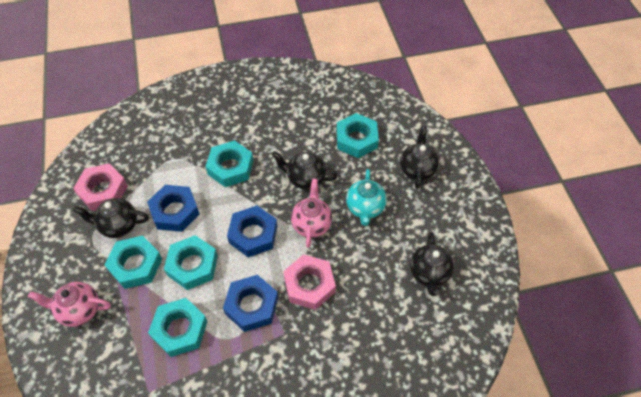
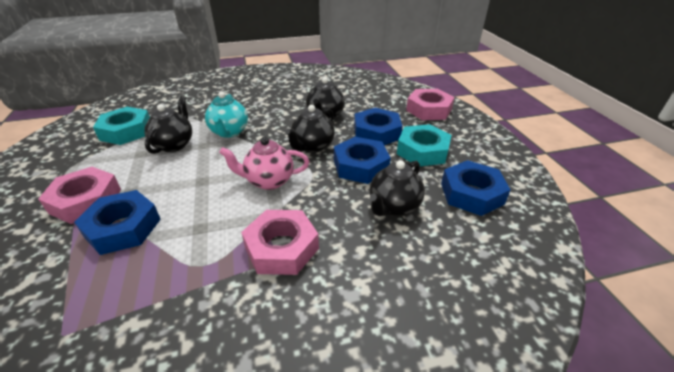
blue nut: [147,185,199,232] [223,275,278,332] [227,205,277,258] = 3 -> [74,190,161,255] [334,137,391,184] [354,108,403,145] [441,160,511,216] = 4
pink nut: [73,163,128,211] [283,254,336,310] = 2 -> [38,167,121,224] [241,210,319,275] [406,89,455,120] = 3
pink teapot: [28,282,111,327] [291,179,332,248] = 2 -> [219,137,309,190] = 1
turquoise nut: [104,235,162,289] [148,298,208,357] [164,235,218,290] [206,140,253,187] [336,113,379,158] = 5 -> [93,107,150,145] [397,124,452,166] = 2

